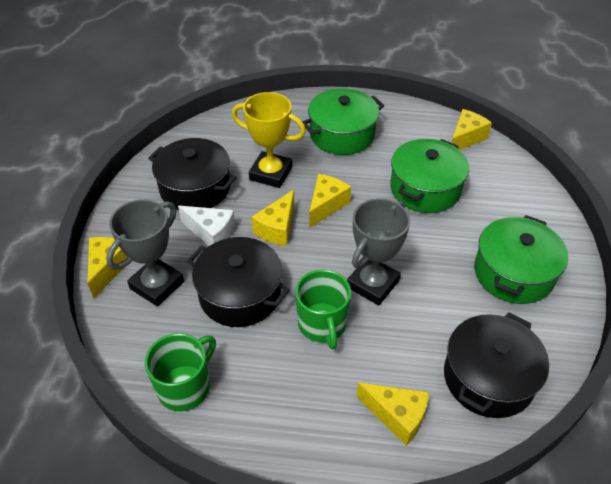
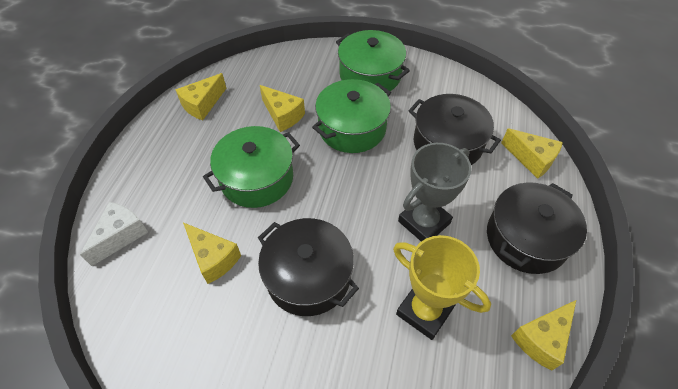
green mug: [145,333,216,412] [295,270,351,349] = 2 -> none = 0
grey trophy: [106,199,184,307] [347,198,410,305] = 2 -> [398,143,471,241] = 1

